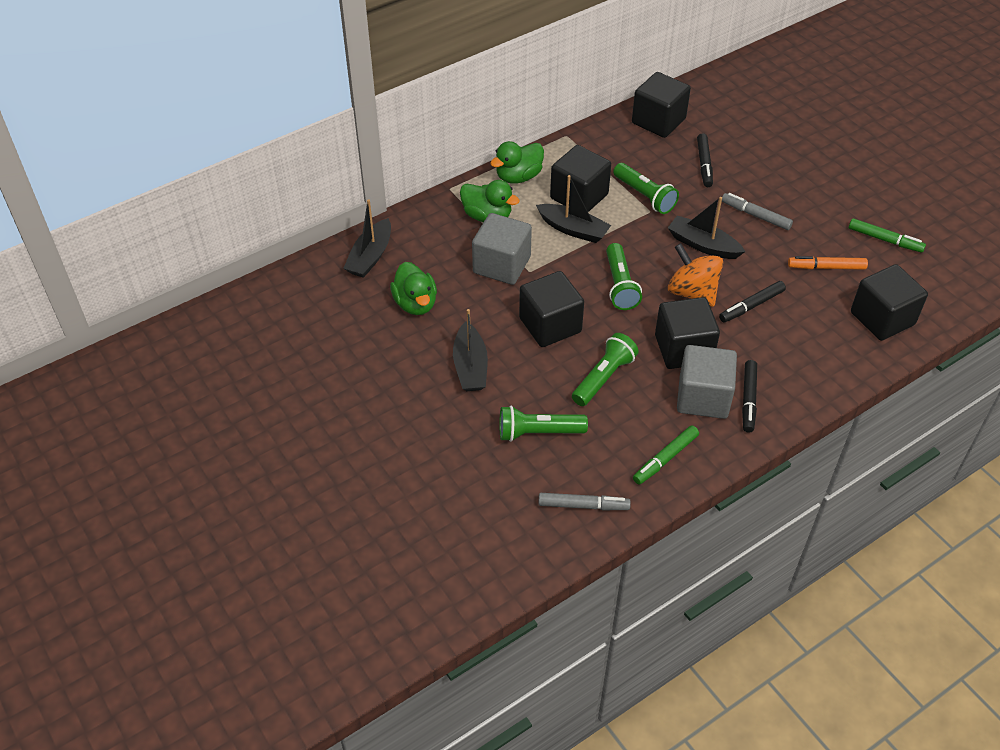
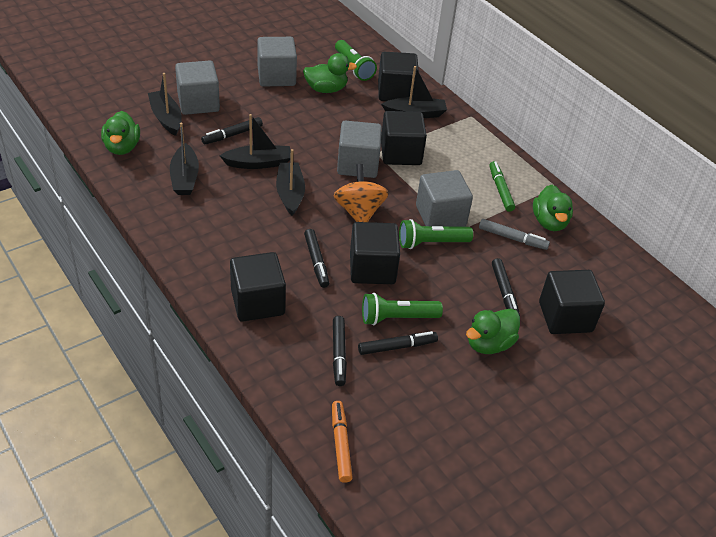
black boat: [343,199,391,278] [453,309,488,391] [536,175,611,243] [668,197,745,259] = 4 -> [148,73,182,136] [170,123,199,195] [220,114,291,169] [276,149,305,216] [381,66,447,118] = 5
black marker: [697,133,713,187] [719,281,786,323] [742,360,757,433] = 3 -> [201,117,263,144] [304,229,329,288] [333,316,347,386] [358,331,438,355] [492,258,520,316] = 5
green duck: [390,262,437,315] [460,180,520,222] [490,141,544,184] = 3 -> [101,111,140,155] [303,53,357,93] [466,309,520,354] [533,185,573,231] = 4
green flashlight: [499,406,588,442] [572,333,639,406] [606,243,642,310] [613,163,679,214] = 4 -> [335,40,377,81] [362,293,443,325] [399,219,473,249] = 3
green marker: [633,425,699,485] [849,218,926,253] = 2 -> [489,161,515,212] = 1
grey cube: [472,213,532,285] [677,345,737,419] = 2 -> [175,61,220,115] [257,37,297,87] [337,121,382,178] [416,170,473,227] = 4
grey marker: [538,493,631,510] [722,193,793,230] = 2 -> [479,219,550,250] = 1

